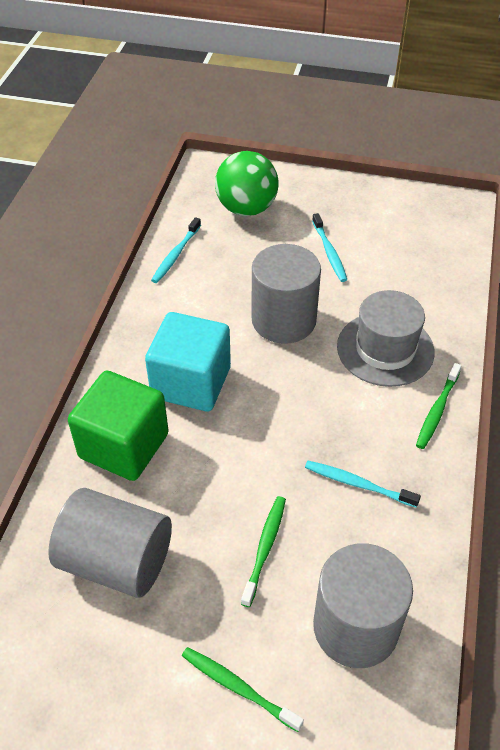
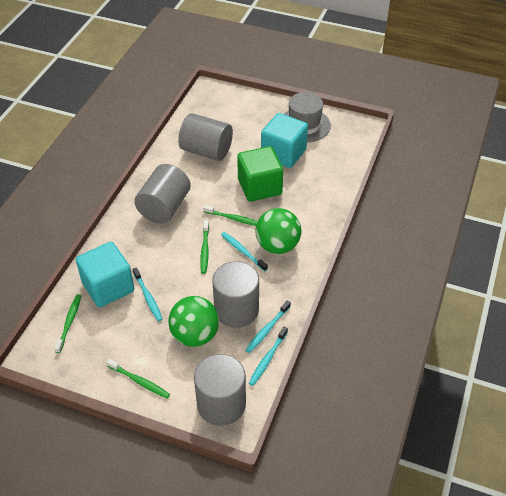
green ball: [215,151,279,216] = 1 -> [168,296,219,347] [255,208,301,254] = 2
green toothbrush: [182,647,304,732] [241,496,286,607] [416,363,461,449] = 3 -> [54,294,81,353] [106,359,170,399] [200,220,209,274] [203,205,258,226] = 4
grey cylinder: [48,488,172,598] [252,244,321,344] [313,543,413,668] = 3 -> [134,164,191,224] [178,113,233,161] [194,354,246,426] [212,261,259,328] = 4
turquoise cube: [145,312,231,411] = 1 -> [76,242,134,307] [261,113,308,168] = 2
turquoise toothbrush: [151,217,201,283] [305,461,421,508] [312,213,347,282] = 3 -> [133,267,162,321] [221,232,268,272] [246,301,291,353] [249,327,288,386] = 4

